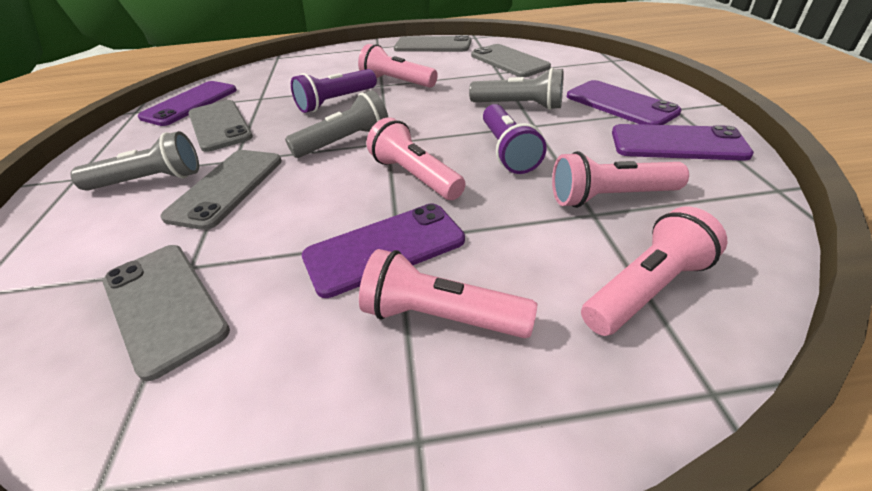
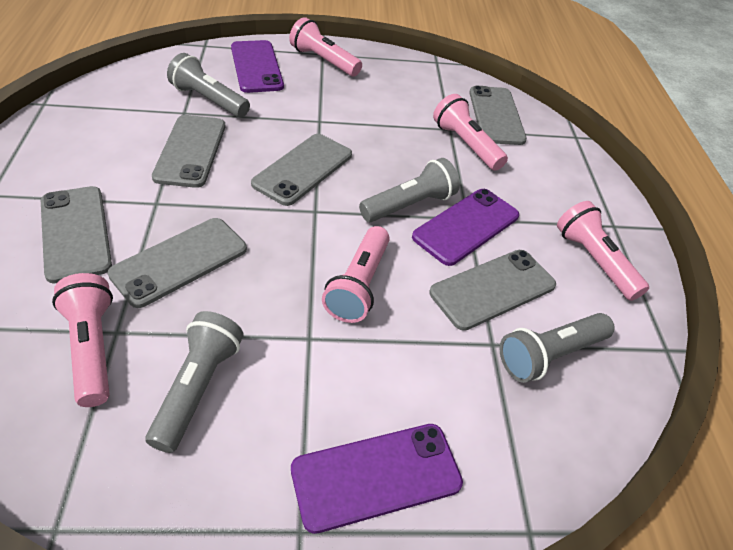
grey flashlight: [70,131,199,191] [285,90,388,158] [469,68,563,110] = 3 -> [146,311,243,453] [167,53,250,118] [359,158,460,222] [500,313,615,383] = 4
grey phone: [103,245,230,381] [160,150,282,230] [188,100,253,152] [394,35,471,52] [471,44,551,77] = 5 -> [41,186,112,284] [108,218,247,308] [152,115,225,188] [251,134,352,206] [429,250,556,331] [469,86,527,145] = 6
purple flashlight: [291,69,377,113] [483,104,547,174] = 2 -> none = 0
purple phone: [138,81,237,126] [302,203,465,298] [567,80,681,125] [612,124,754,161] = 4 -> [231,40,284,93] [291,424,463,534] [412,189,519,266] = 3

